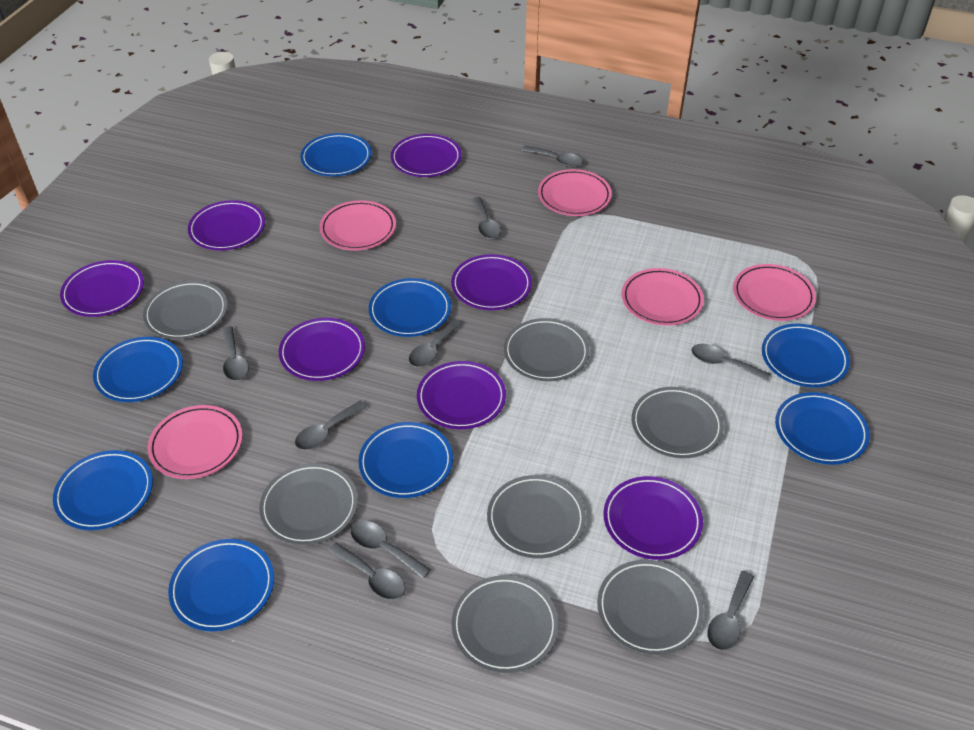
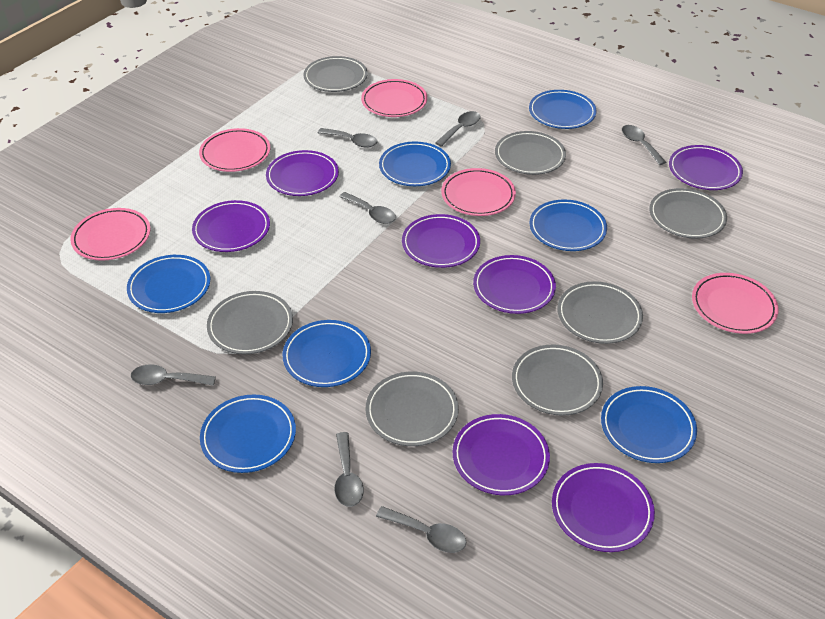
blue plate: [53,450,153,530] [93,337,183,402] [168,539,274,632] [300,133,372,176] [358,422,453,498] [369,278,451,337] [762,324,850,388] [775,392,870,465] = 8 -> [127,255,210,313] [200,394,296,473] [283,320,371,387] [379,141,451,186] [529,90,597,129] [530,200,607,251] [601,386,697,463] = 7
grey spoon: [222,326,249,381] [295,400,367,450] [328,543,405,600] [350,521,431,579] [409,319,463,367] [472,197,501,239] [521,146,583,168] [691,344,770,381] [707,571,754,651] = 9 -> [131,364,216,386] [318,128,378,147] [334,432,364,507] [339,192,396,224] [376,506,466,553] [435,111,481,147] [622,125,667,165] = 7

